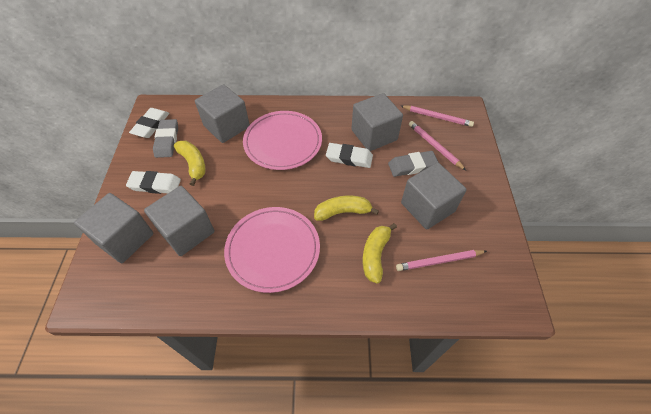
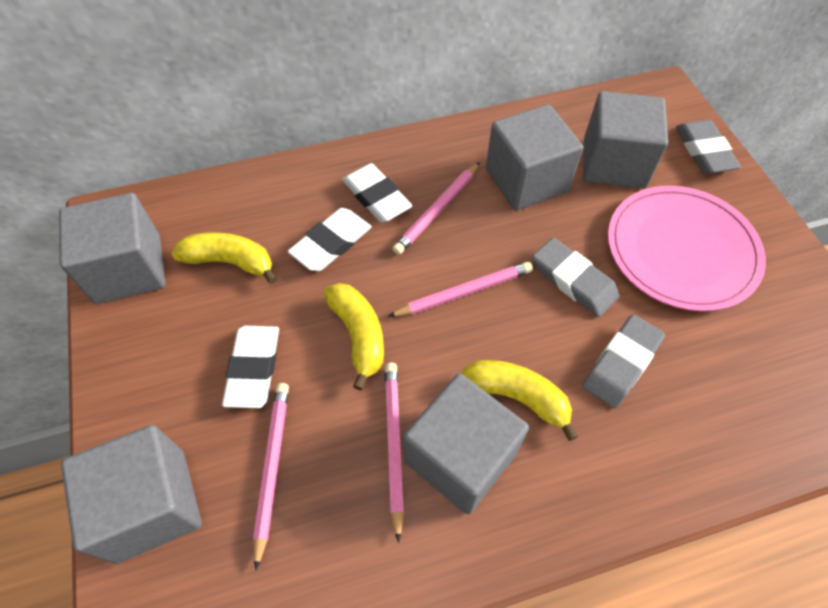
grey eraser: [153,119,178,158] [388,151,439,177] = 2 -> [532,238,619,317] [582,315,665,409] [676,120,741,174] = 3
pink pencil: [396,250,487,271] [401,105,474,127] [409,121,466,170] = 3 -> [253,383,289,570] [385,363,404,543] [388,262,533,317] [392,162,480,255] = 4
pink plate: [224,207,320,293] [243,111,322,170] = 2 -> [608,186,766,311] = 1

